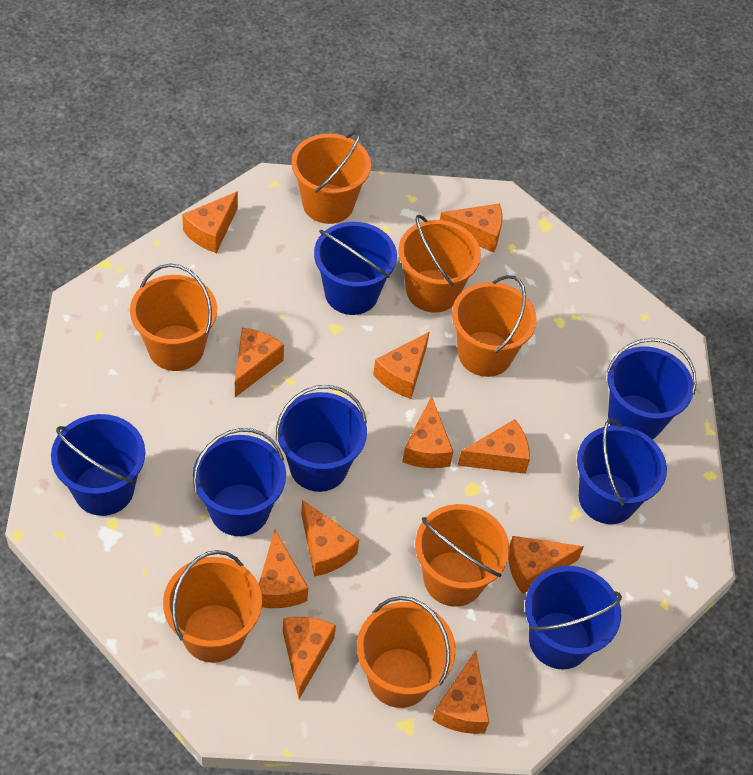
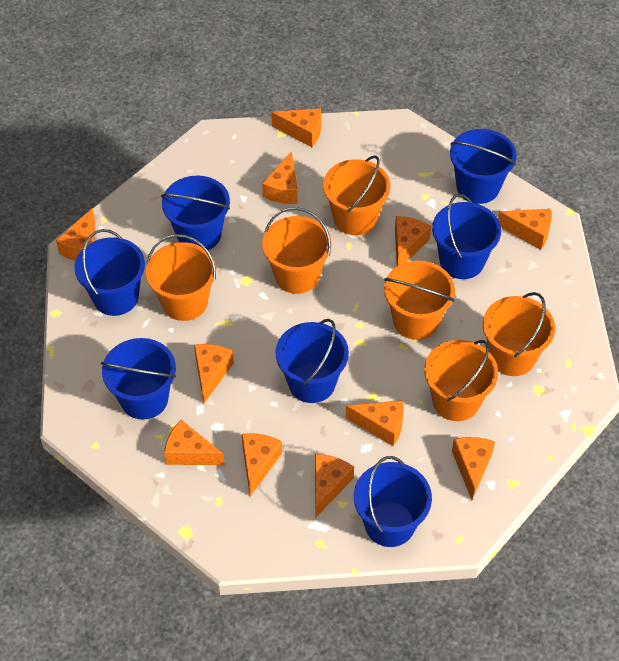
orange bucket: [130,263,217,371] [163,550,262,663] [291,131,371,224] [357,596,456,708] [399,214,481,313] [415,504,510,607] [452,275,537,377] = 7 -> [146,234,216,321] [262,207,332,294] [323,155,390,235] [384,261,455,340] [424,340,498,421] [483,292,555,376] = 6

